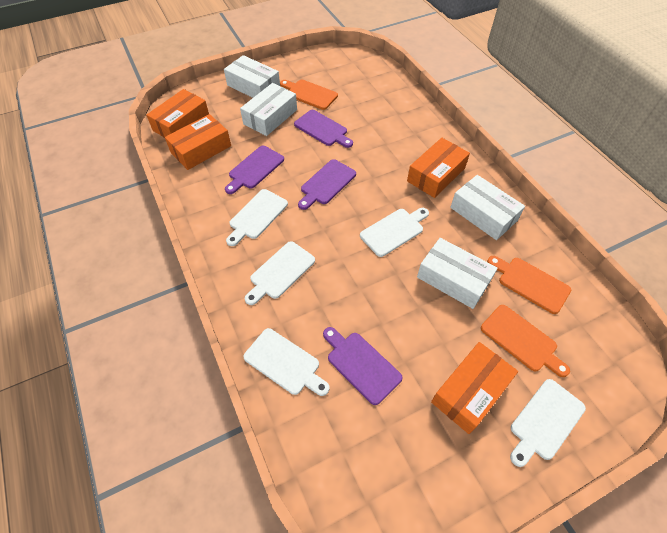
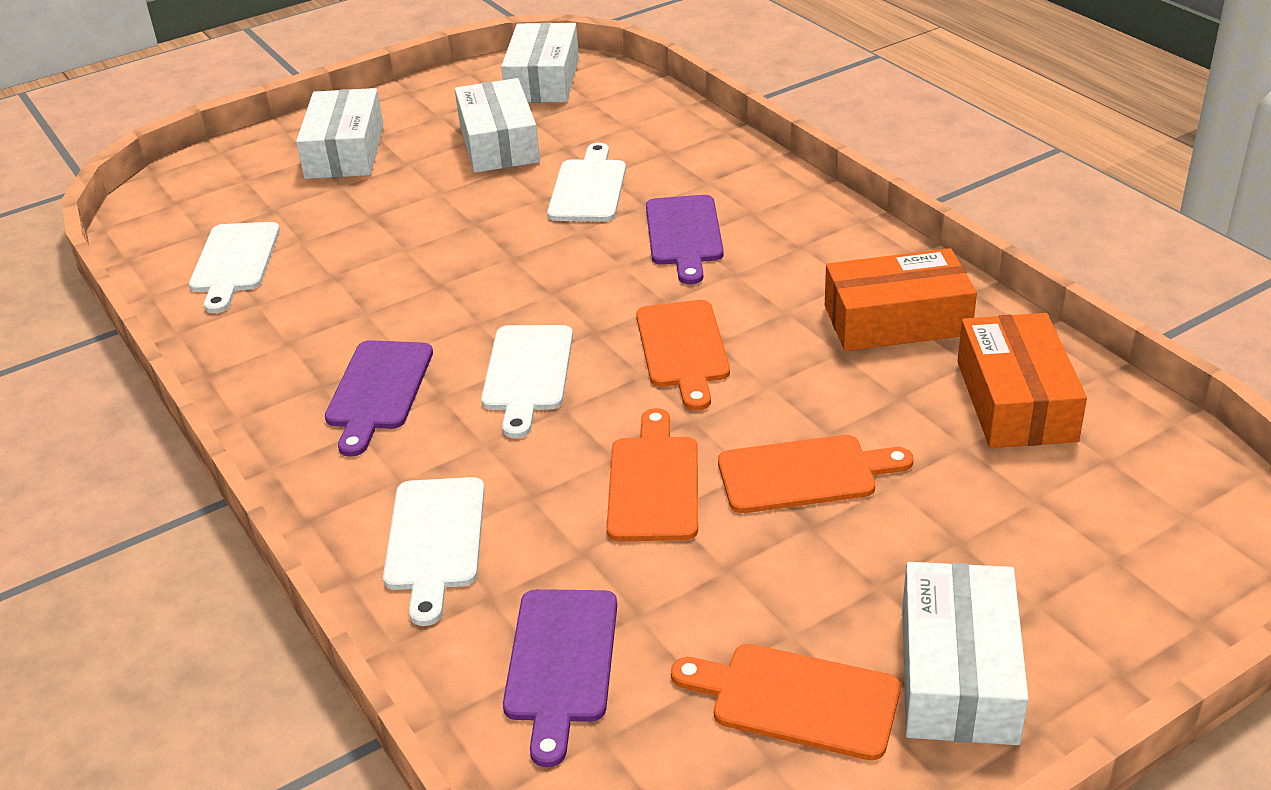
orange box: [146,89,209,138] [165,114,231,170] [407,138,470,198] [431,342,518,434] = 4 -> [825,248,977,351] [957,313,1087,448] = 2
orange cutting board: [280,80,338,110] [481,305,570,377] [487,256,571,314] = 3 -> [607,408,698,541] [636,300,730,410] [671,644,901,761] [718,435,914,513] = 4
purple cutting board: [225,146,284,194] [294,110,353,148] [298,159,356,210] [323,327,403,405] = 4 -> [325,340,433,457] [503,589,617,767] [646,195,724,284] = 3
white cutting board: [226,189,288,246] [244,328,329,396] [245,241,315,305] [360,208,429,257] [510,379,586,467] = 5 -> [189,222,280,313] [383,477,485,626] [481,325,573,438] [547,143,626,221] = 4

